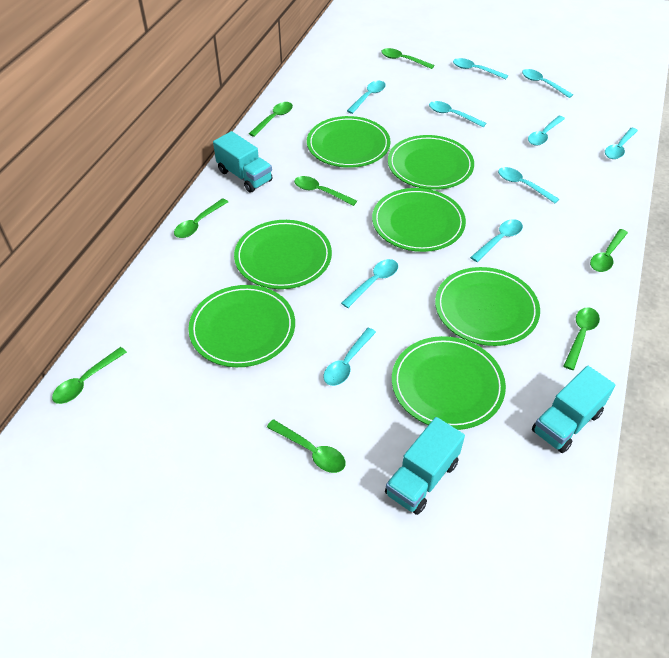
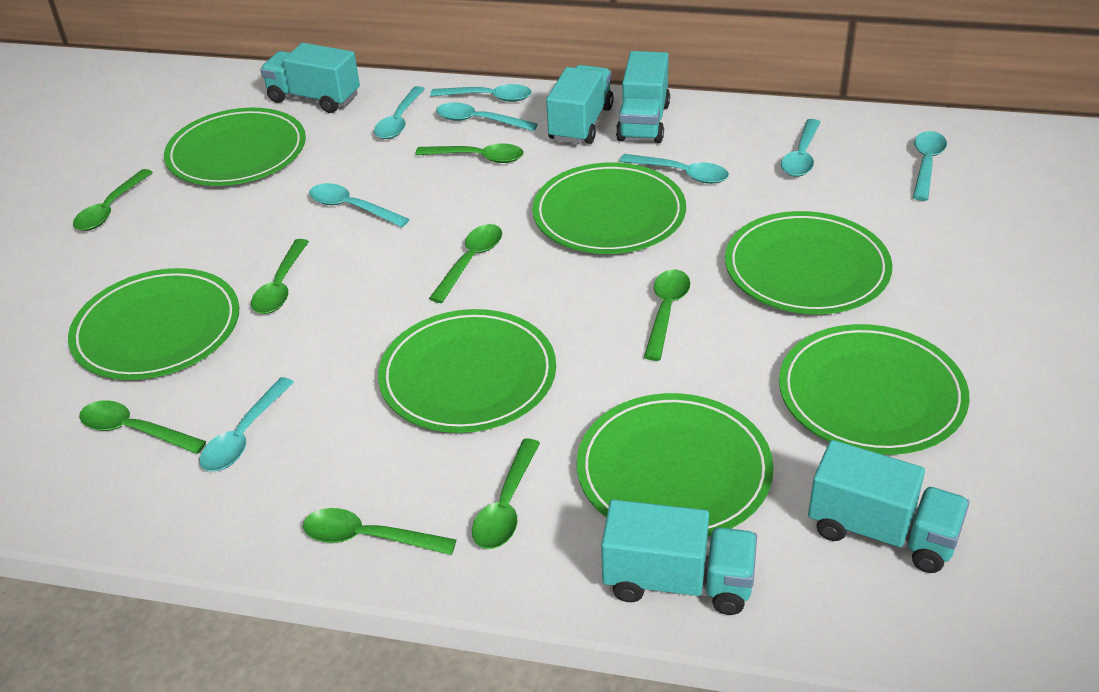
turquoise spoon: [323,328,376,386] [341,259,398,308] [347,81,386,114] [429,101,486,127] [453,58,508,79] [470,219,523,262] [498,167,559,203] [522,69,573,98] [528,116,565,145] [605,128,638,159] = 10 -> [200,377,294,472] [309,183,410,227] [374,86,425,139] [430,84,532,102] [436,102,538,131] [619,154,729,184] [781,119,820,177] [913,131,947,201] = 8
turquoise truck: [213,131,273,193] [385,417,465,515] [532,366,615,453] = 3 -> [260,43,360,113] [546,65,614,144] [601,500,757,615] [616,51,670,143] [808,440,970,573] = 5

